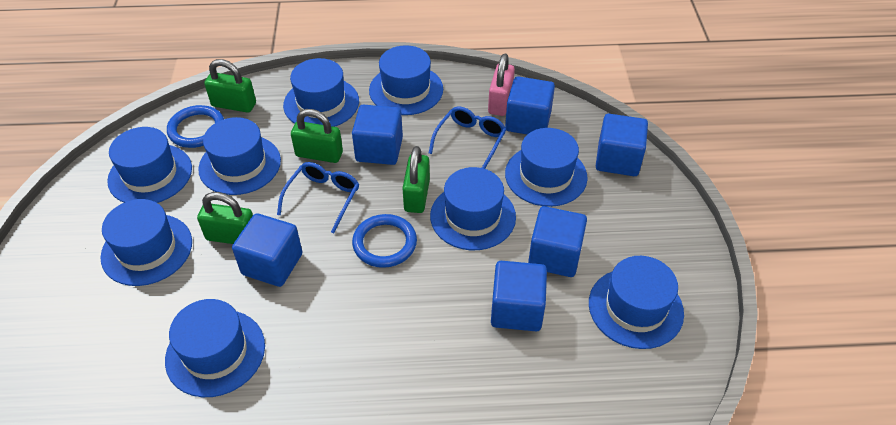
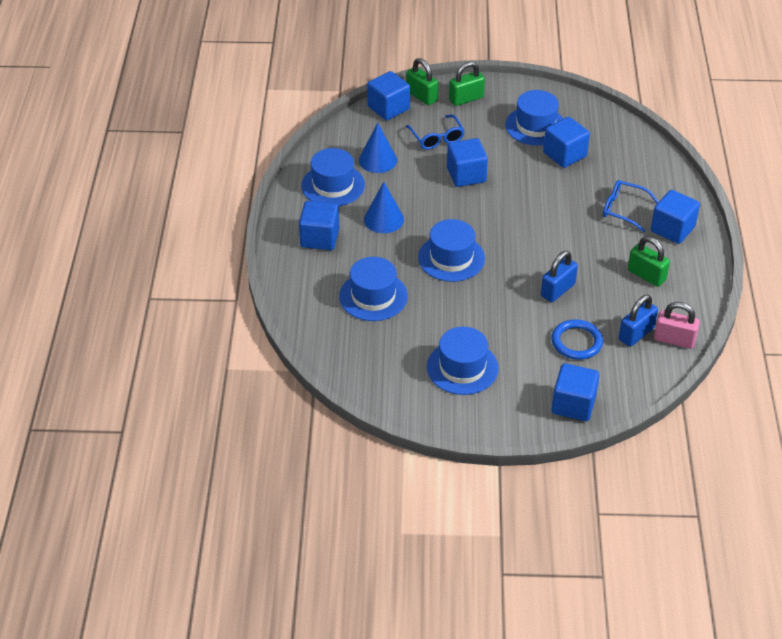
blue cone: none = 0 -> [359,123,397,173] [364,182,404,233] = 2
blue hat: [101,199,192,286] [107,127,192,203] [165,299,265,397] [198,117,281,195] [283,58,359,127] [369,45,443,115] [430,167,516,250] [505,128,588,207] [589,256,684,349] = 9 -> [301,148,365,206] [339,257,408,321] [418,219,485,282] [427,327,499,395] [505,90,564,146] = 5
blue padlock: none = 0 -> [541,251,578,302] [619,295,658,347] = 2
blue ring: [167,105,224,148] [352,214,417,268] = 2 -> [551,319,603,360] = 1
green padlock: [197,192,253,244] [204,59,256,113] [291,109,343,163] [402,146,430,213] = 4 -> [406,58,438,105] [449,61,485,106] [628,236,670,287] = 3

